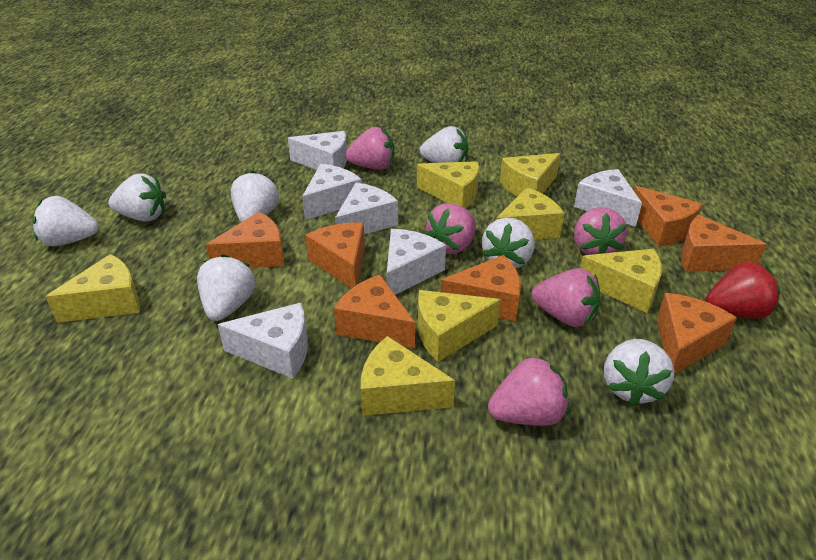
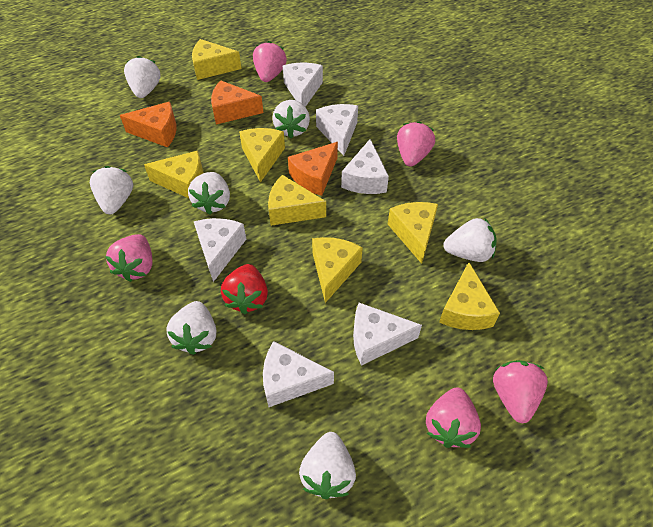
orange cheese: [206,212,284,268] [305,222,365,288] [334,275,415,349] [440,255,521,322] [634,186,703,247] [657,293,737,374] [681,215,767,272] = 7 -> [120,102,177,148] [211,80,263,125] [288,142,338,196] = 3

